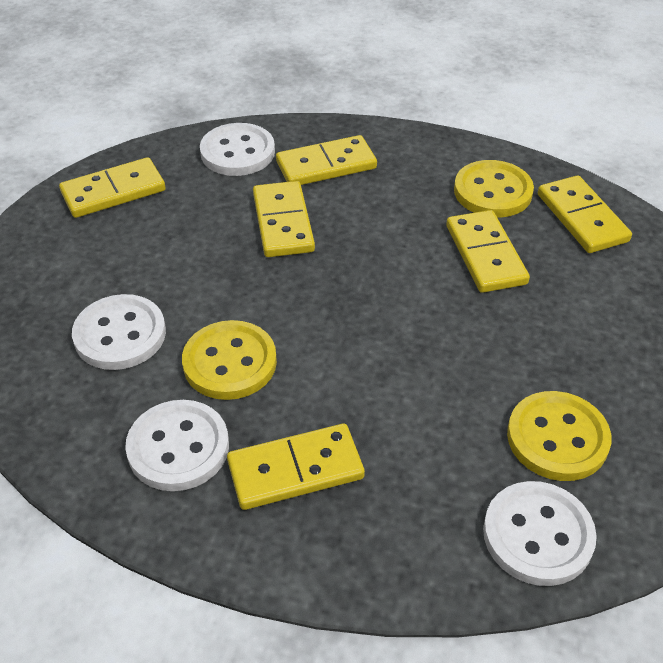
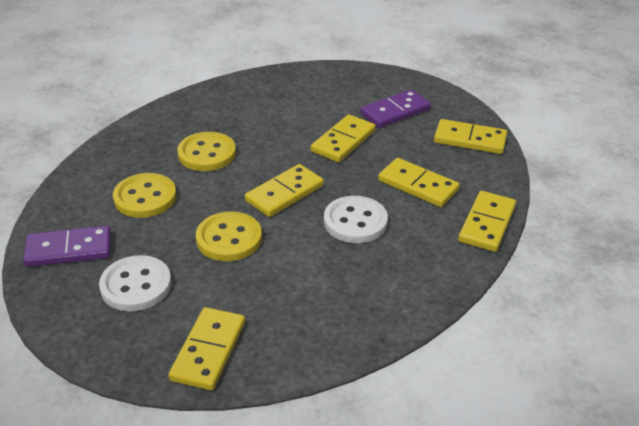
purple domino: none = 0 -> [23,226,111,267] [360,89,431,128] = 2
white button: [72,294,166,370] [125,400,229,491] [200,123,275,176] [483,481,597,586] = 4 -> [99,255,172,311] [324,196,388,243] = 2

